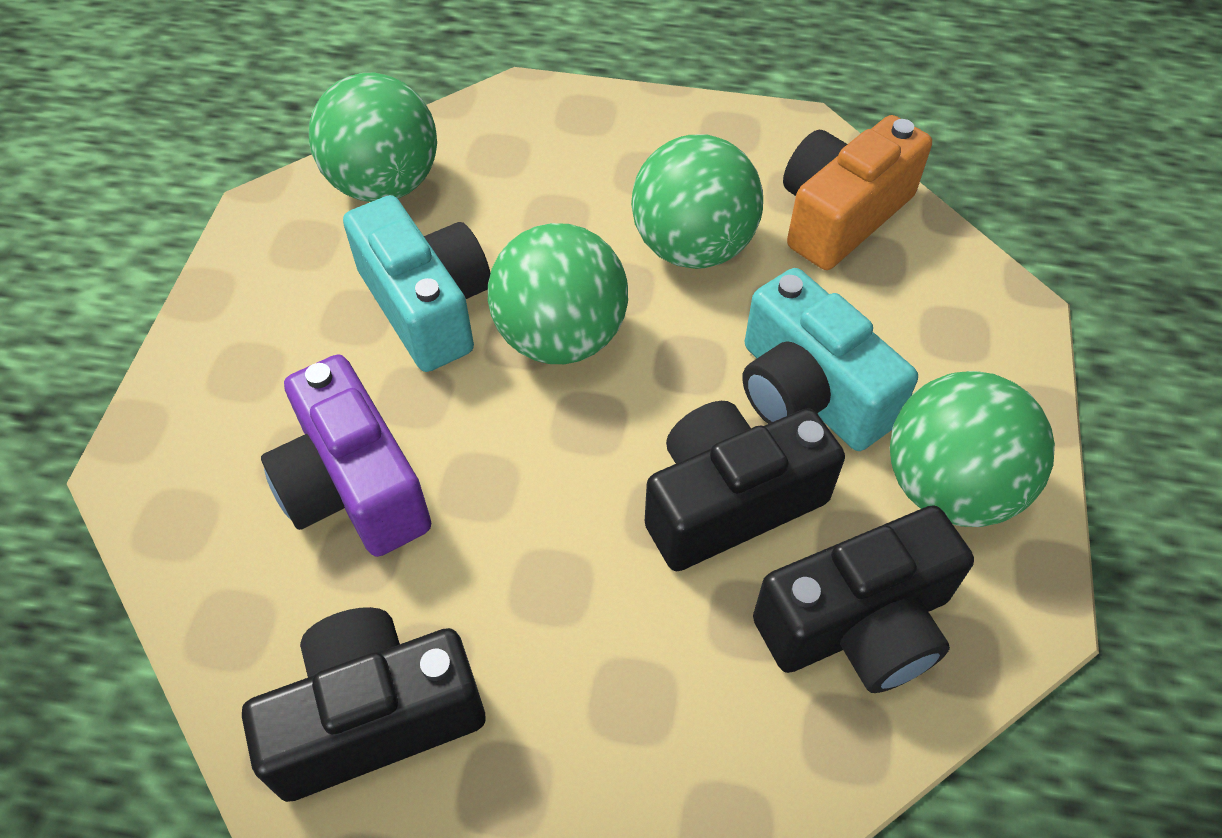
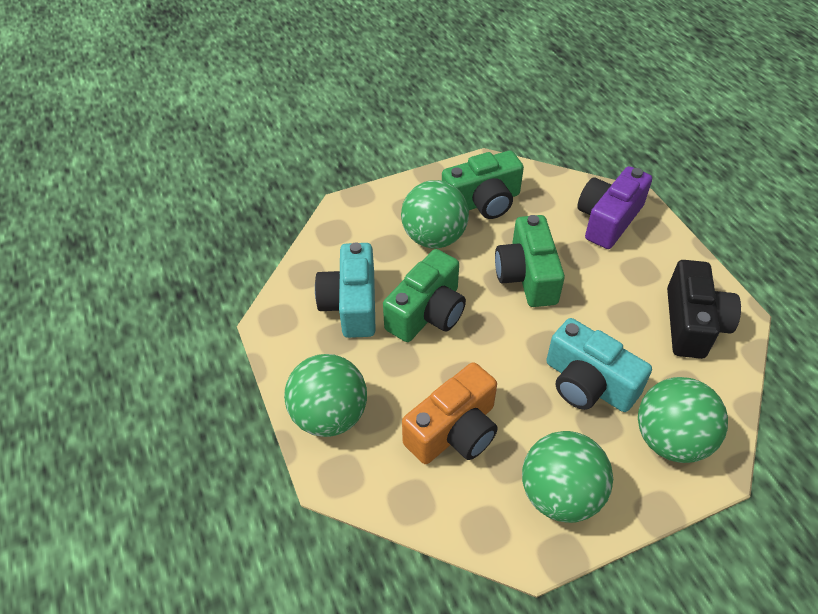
black camera: [242,607,485,802] [645,401,845,571] [753,505,974,693] = 3 -> [667,260,741,359] = 1
green camera: none = 0 -> [383,249,466,342] [442,151,524,219] [495,215,565,307] = 3

